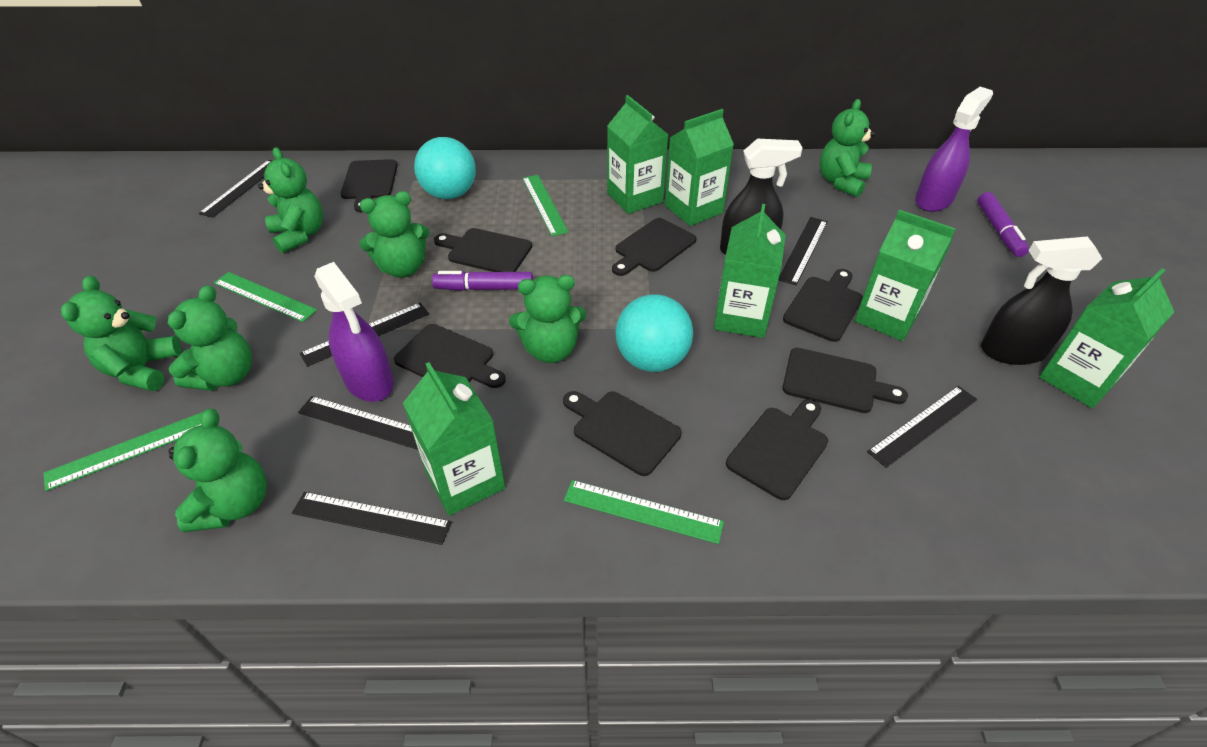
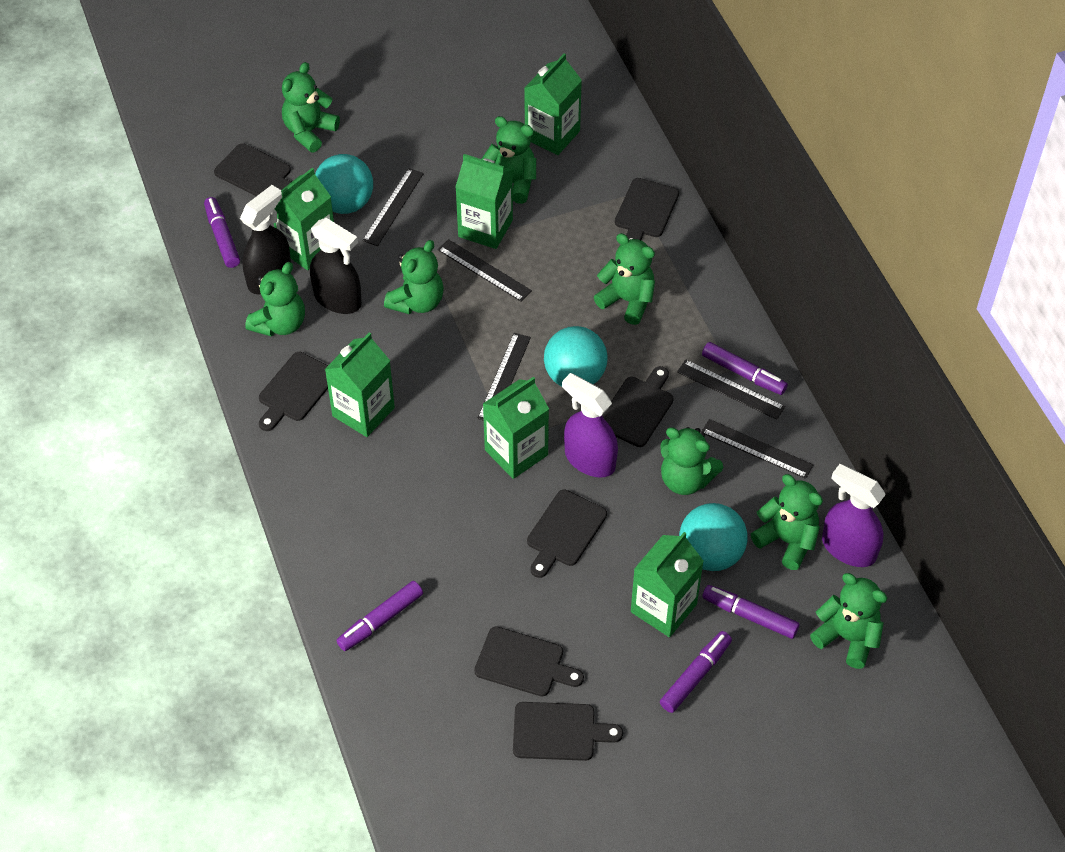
black cutting board: [341,159,398,212] [394,324,506,388] [434,228,532,272] [563,391,682,476] [612,218,696,276] [726,399,828,500] [782,348,908,413] [783,269,863,342] = 8 -> [214,143,291,196] [259,352,328,431] [474,627,584,696] [513,702,623,761] [527,490,607,578] [602,366,674,447] [615,178,679,240] = 7
black ruler: [199,160,272,218] [292,492,452,545] [298,396,418,450] [300,303,429,367] [779,217,828,285] [867,386,978,468] = 6 -> [362,168,424,246] [438,239,532,302] [477,333,531,421] [677,360,785,420] [701,419,813,479] = 5
green ruler: [44,412,203,491] [214,272,317,322] [523,175,569,236] [564,480,724,544] = 4 -> none = 0
green teddy bear: [61,276,182,391] [168,285,252,391] [169,409,267,532] [258,147,323,253] [359,191,430,278] [509,275,586,363] [819,99,875,197] = 7 -> [245,262,305,337] [282,62,340,152] [384,240,444,314] [482,116,536,204] [594,233,655,325] [661,427,723,495] [750,474,823,570] [810,573,887,669] = 8
purple marker: [432,271,533,291] [977,192,1029,257] = 2 -> [204,197,240,268] [337,581,423,651] [660,631,732,713] [702,342,788,395] [702,585,800,639] = 5
turquoise ball: [414,137,476,199] [615,294,693,372] = 2 -> [315,154,373,214] [544,326,608,386] [679,503,748,571] = 3

